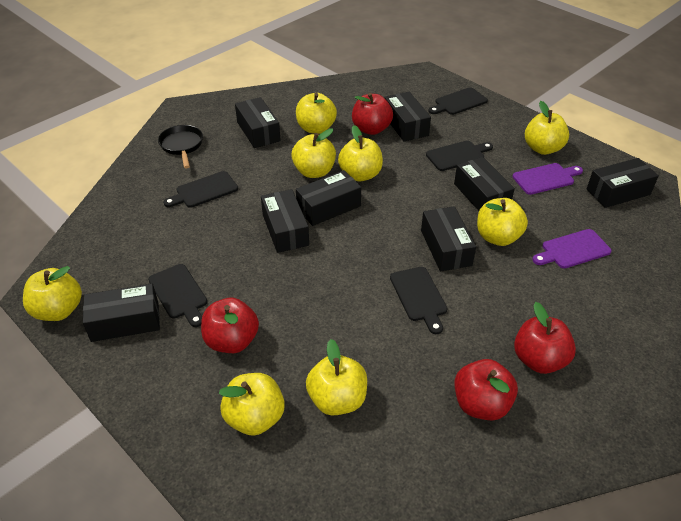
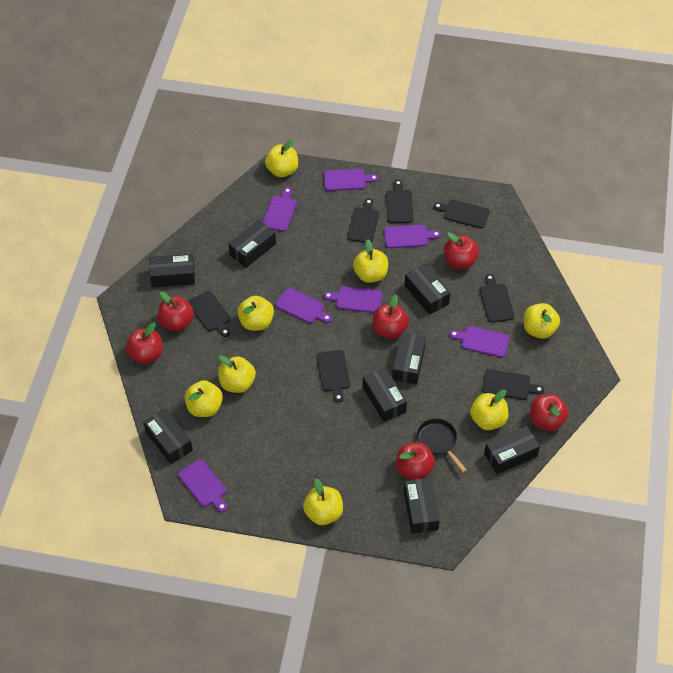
black cutting board: [148,264,207,327] [163,171,238,208] [390,267,447,334] [426,140,493,171] [429,87,488,115] = 5 -> [188,291,231,337] [317,350,350,403] [347,198,379,243] [386,180,413,223] [433,200,490,229] [480,274,515,323] [482,369,544,400] = 7
purple cutting board: [512,163,583,195] [532,229,612,268] = 2 -> [178,459,227,512] [263,187,297,232] [275,288,332,323] [324,169,378,191] [324,286,382,313] [384,225,441,248] [449,326,510,358] = 7
red apple: [201,298,259,353] [352,93,393,135] [454,359,518,421] [514,302,576,374] = 4 -> [126,322,163,364] [157,292,194,331] [373,295,409,339] [396,442,435,480] [444,232,479,269] [530,394,569,431] = 6

